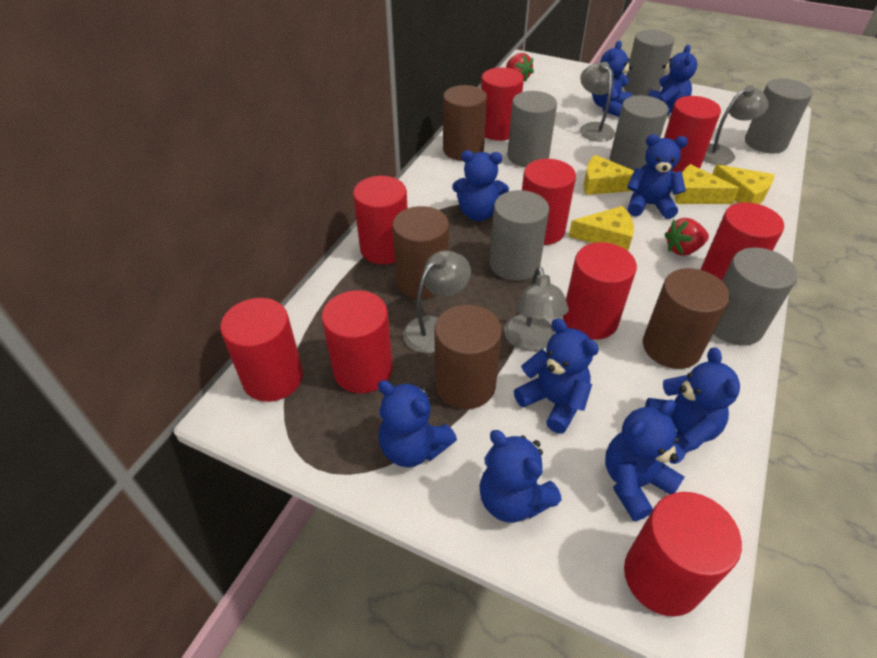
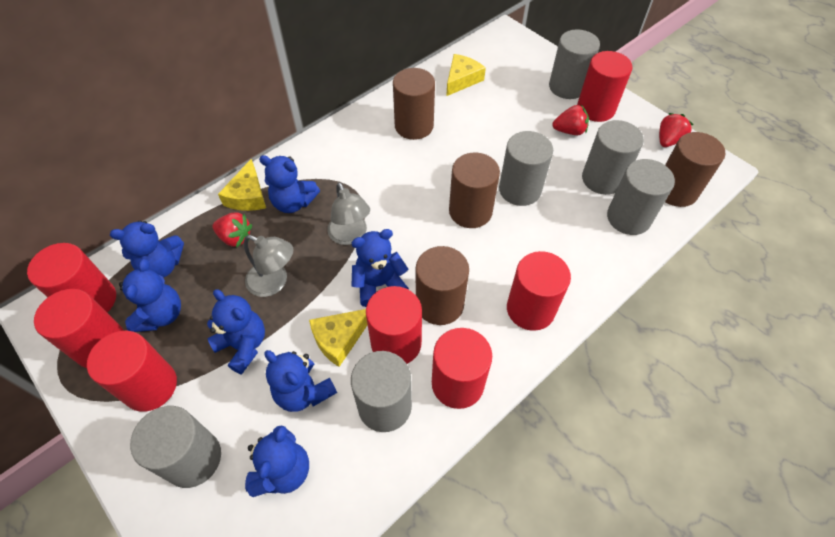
blue teddy bear: [378,380,457,467] [452,150,509,221] [479,430,562,523] [514,318,599,434] [592,41,632,117] [605,400,685,521] [627,134,688,219] [645,347,740,453] [648,45,697,116] = 9 -> [110,221,184,278] [119,259,181,332] [207,289,265,375] [245,425,309,497] [259,155,320,213] [264,350,337,412] [351,229,409,307] = 7
grey lamp: [403,250,471,354] [504,266,569,351] [580,62,615,142] [704,85,769,165] = 4 -> [244,235,293,297] [327,182,370,245] = 2
red cylinder: [220,298,303,402] [322,290,393,393] [353,176,407,264] [481,67,524,141] [522,159,576,245] [563,242,637,340] [624,492,742,616] [664,96,721,172] [701,202,784,281] = 9 -> [27,243,116,312] [34,289,124,368] [87,331,177,412] [366,286,422,364] [432,328,492,409] [507,251,571,331] [577,51,633,122] = 7
red strawberry: [506,53,534,82] [664,218,709,256] = 2 -> [212,212,252,247] [552,104,589,135] [659,113,694,147] = 3
yellow cheese: [569,206,634,251] [584,155,634,195] [675,164,740,204] [712,164,774,204] = 4 -> [218,159,266,211] [309,309,367,367] [446,54,486,96] = 3

